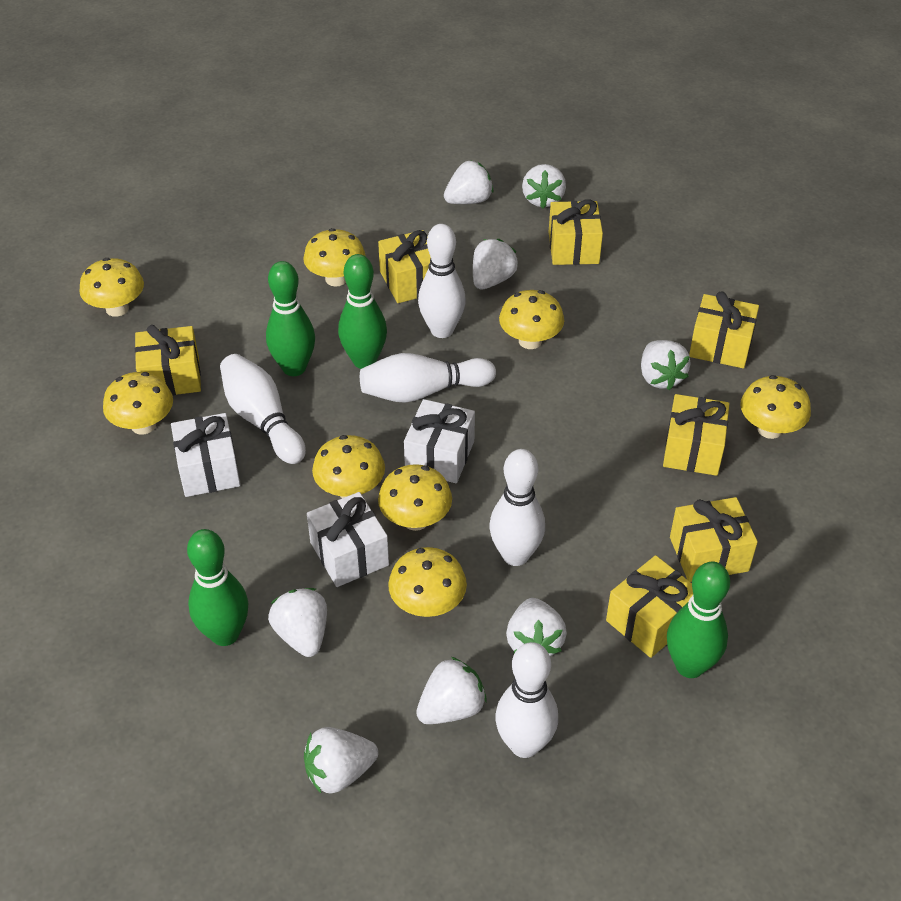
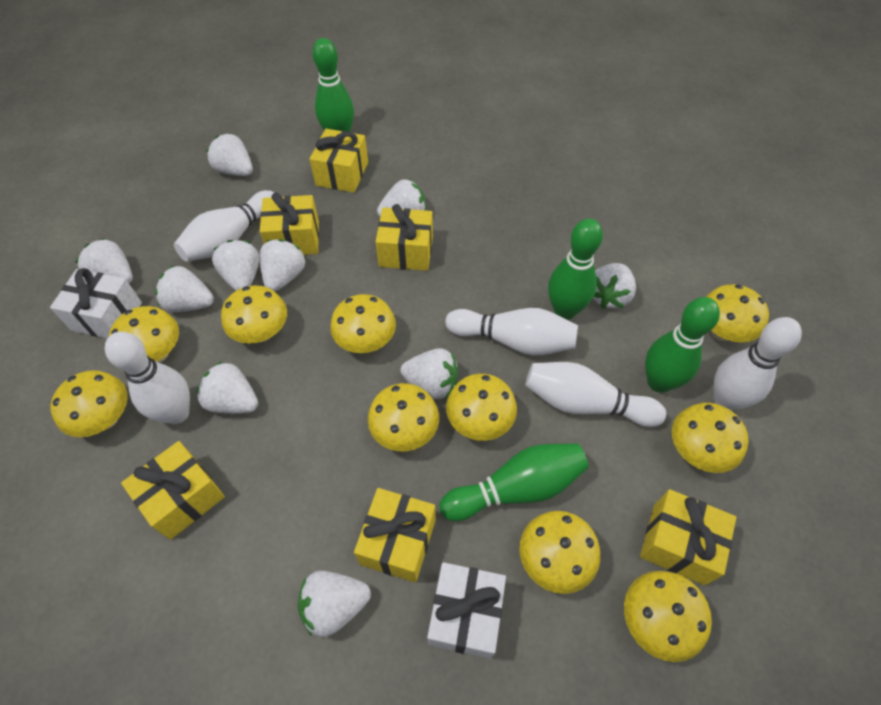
white gift: [171,413,240,497] [307,492,389,587] [404,399,475,483] = 3 -> [50,268,142,338] [427,562,506,659] = 2
white strawberry: [268,588,327,657] [304,727,378,794] [416,657,487,724] [444,161,493,204] [473,239,518,290] [506,598,567,656] [522,164,566,208] [641,340,691,390] = 8 -> [76,238,133,284] [155,266,214,312] [196,361,258,414] [206,133,253,176] [212,240,259,291] [260,239,305,292] [298,571,371,637] [377,179,426,217] [400,348,458,399] [593,263,636,309] = 10
yellow gift: [135,325,201,395] [378,230,431,303] [549,200,603,265] [606,555,693,658] [663,394,729,476] [670,497,758,582] [689,291,759,368] = 7 -> [121,441,225,540] [260,192,319,255] [310,129,368,193] [354,488,436,583] [375,204,433,271] [640,489,737,586] = 6
yellow mushroom: [79,258,144,317] [103,372,173,434] [303,228,366,287] [312,435,385,498] [378,464,452,531] [388,547,467,617] [499,290,564,349] [740,375,811,439] = 8 -> [51,370,128,437] [109,306,179,363] [221,285,287,344] [330,294,396,353] [368,383,439,451] [446,374,517,441] [519,511,600,594] [624,571,712,662] [672,403,749,473] [706,284,769,342] = 10

